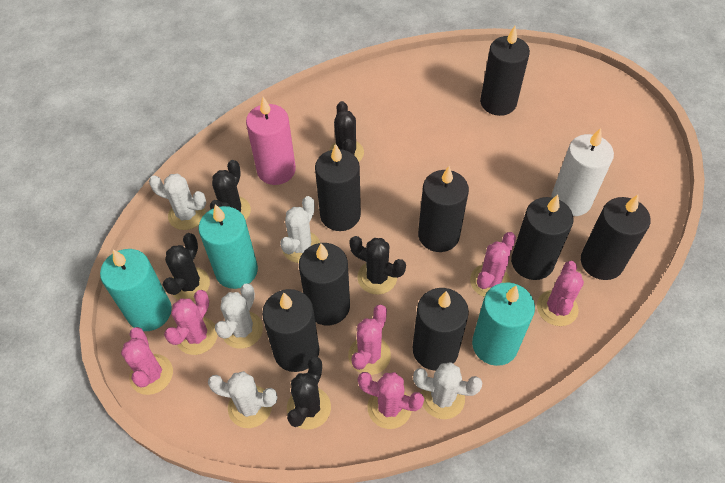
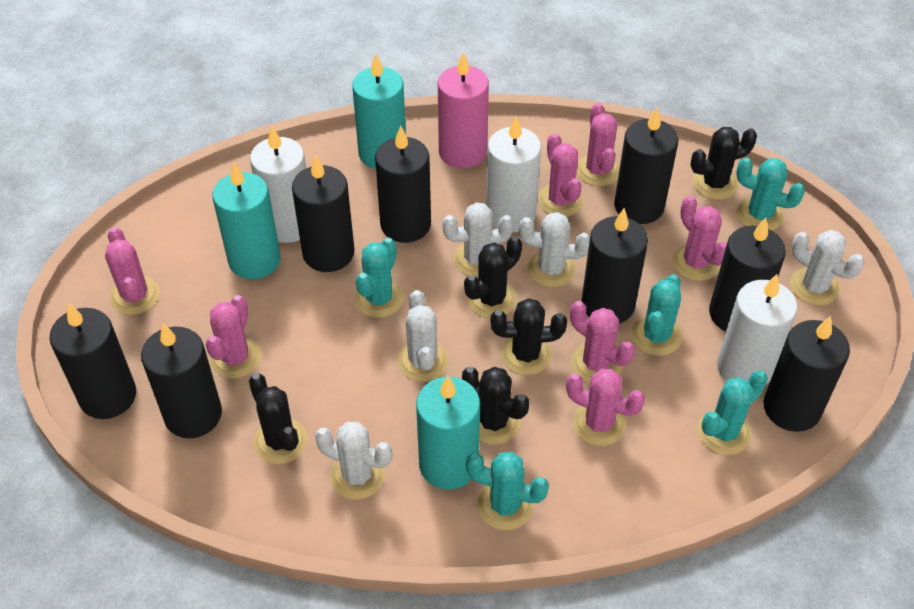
pink cactus: [121,327,173,395] [164,290,218,355] [348,305,391,375] [358,372,424,429] [470,232,516,297] [537,261,584,326] = 6 -> [105,227,160,315] [206,295,261,379] [538,133,584,217] [566,369,645,446] [570,301,635,383] [577,103,620,186] [672,196,727,281] = 7
turquoise cactus: none = 0 -> [355,238,404,318] [466,452,549,530] [631,274,682,356] [697,370,768,455] [736,158,805,231] = 5
white candle: [551,128,614,216] = 1 -> [250,126,306,243] [486,116,541,232] [717,274,798,385] = 3

